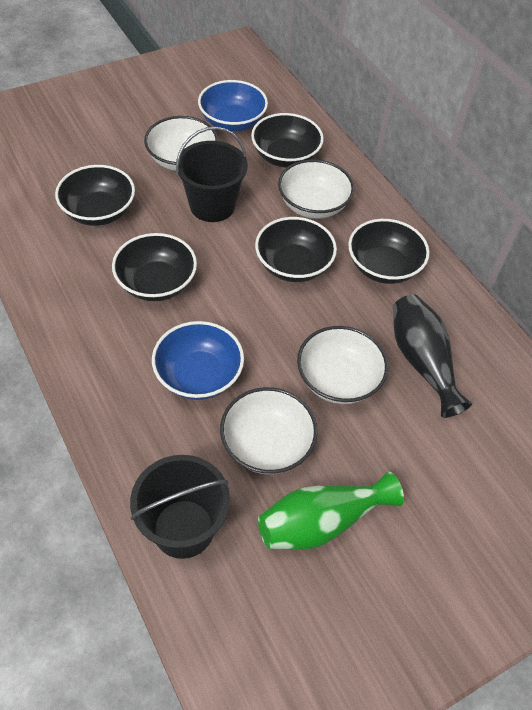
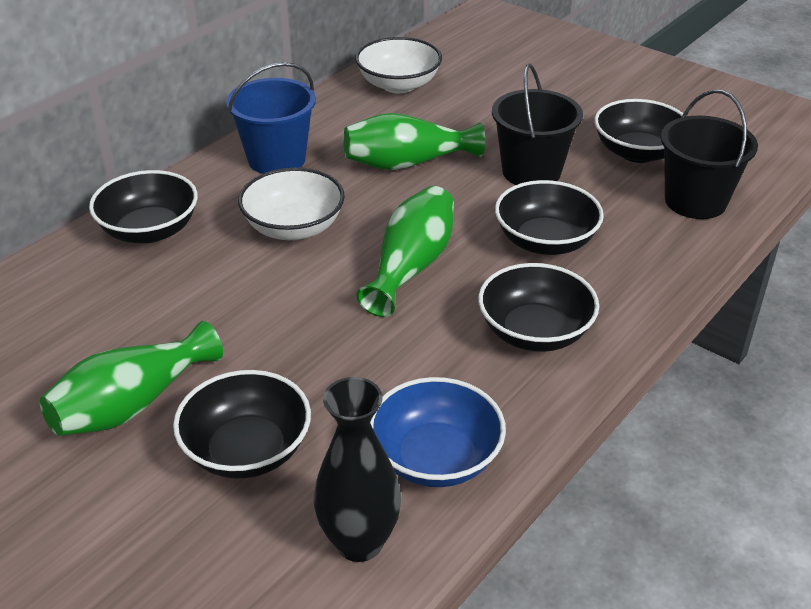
blue bowl: [152,321,244,400] [198,80,268,132] = 2 -> [370,377,506,487] = 1
blue bucket: none = 0 -> [226,62,316,174] = 1
green vase: [258,472,404,550] = 1 -> [40,321,223,436] [343,113,485,170] [357,186,454,317] = 3
white bowl: [144,116,218,171] [220,387,318,474] [278,159,354,219] [297,326,388,404] = 4 -> [238,167,345,240] [355,37,442,93] = 2

